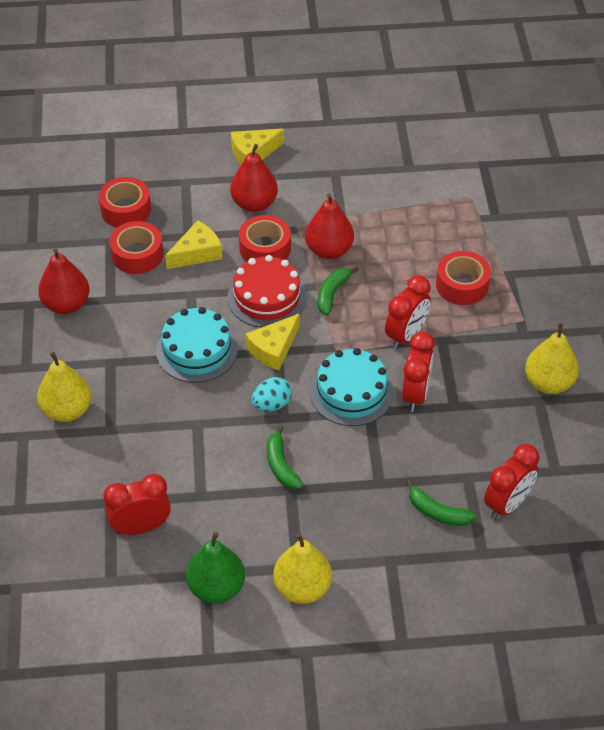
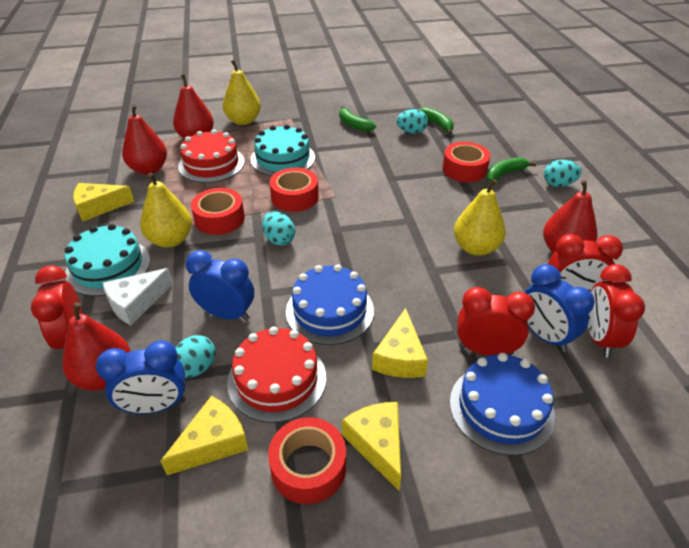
blue cake: none = 0 -> [286,264,374,345] [450,353,555,456] = 2
blue clock: none = 0 -> [96,340,185,414] [186,250,254,321] [524,264,595,352] = 3
green pear: [186,532,245,603] = 1 -> none = 0
red cake: [227,255,306,328] = 1 -> [178,129,245,183] [227,327,326,423] = 2
red pear: [38,249,90,314] [230,144,278,212] [305,193,354,259] = 3 -> [62,302,131,391] [122,104,167,175] [173,75,214,139] [543,180,597,253] = 4
turquoise egg: [252,377,292,412] = 1 -> [175,335,216,378] [262,211,295,246] [397,109,428,134] [544,160,582,187] = 4
white cheese: none = 0 -> [103,268,173,325] = 1
yellow cheese: [165,220,222,269] [231,129,284,164] [245,314,300,370] = 3 -> [73,183,134,221] [161,396,248,475] [342,402,401,491] [372,308,428,378] = 4

